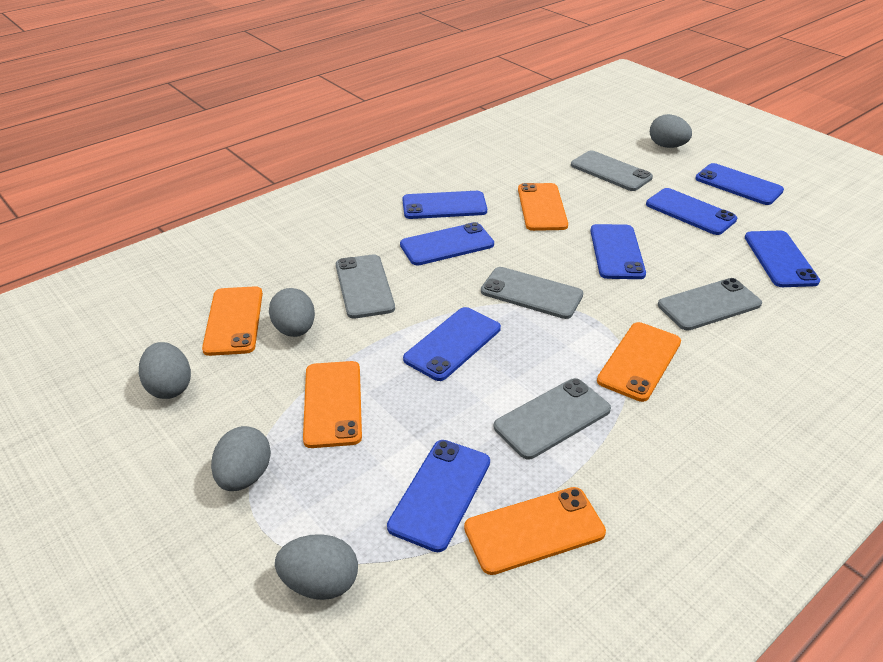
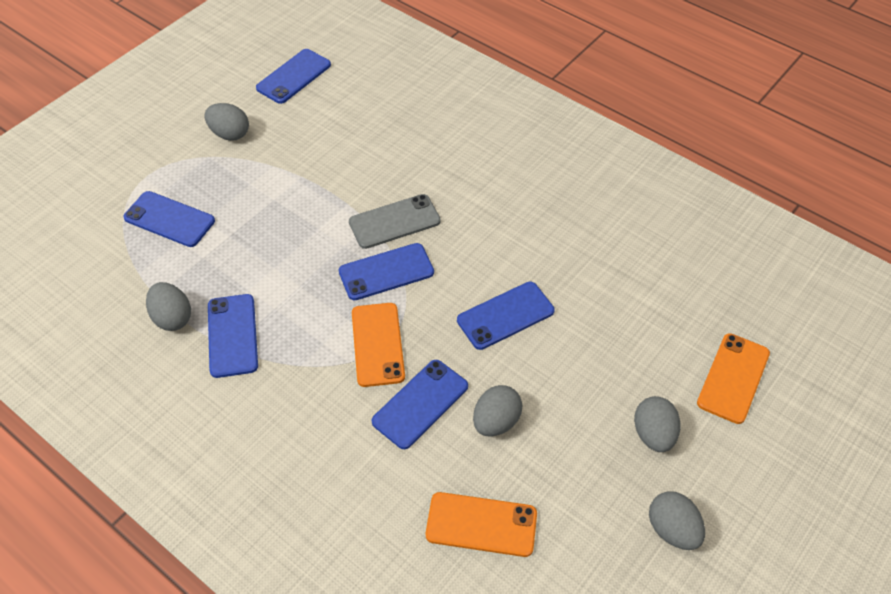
blue phone: [387,440,490,552] [400,222,494,266] [402,191,487,219] [403,307,501,381] [590,224,646,279] [646,188,737,235] [695,163,784,205] [745,231,820,287] = 8 -> [123,191,215,247] [208,294,258,378] [256,49,331,104] [338,243,434,300] [371,360,468,449] [457,282,555,350] = 6
grey phone: [336,254,395,319] [481,267,583,319] [493,378,611,459] [571,150,653,191] [658,278,762,331] = 5 -> [349,194,441,249] = 1
orange phone: [202,286,263,356] [303,361,362,448] [464,487,606,575] [518,183,568,231] [597,322,681,402] = 5 -> [352,303,405,387] [426,492,537,557] [697,333,770,424] = 3

